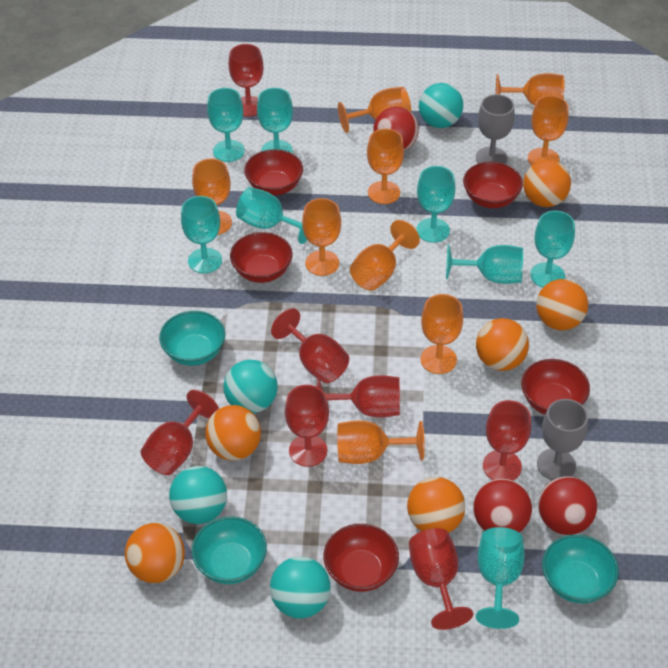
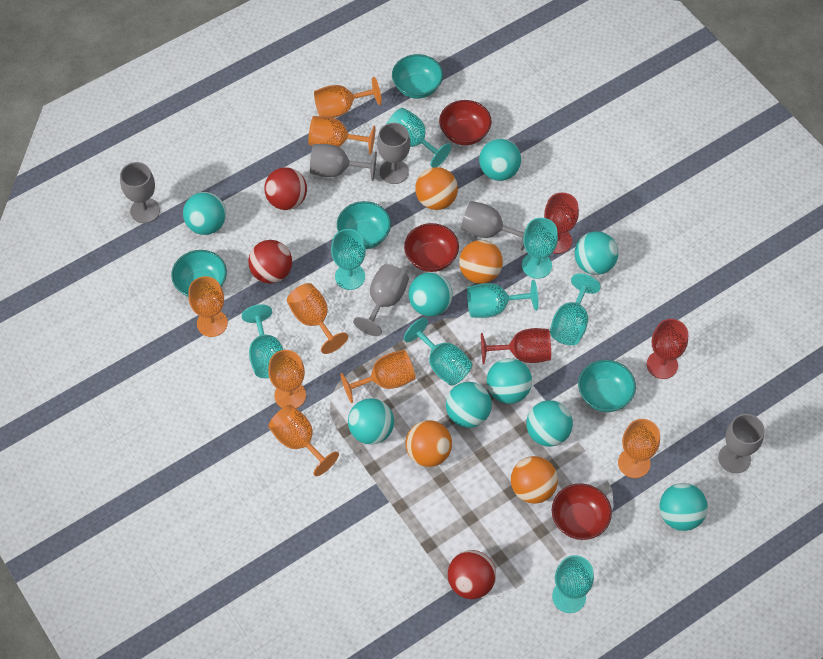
grey goblet: [476,94,515,164] [537,399,588,480] = 2 -> [120,162,160,223] [310,144,377,181] [353,264,409,336] [377,123,410,184] [461,201,525,251] [718,414,765,473] = 6
orange ball: [125,523,185,583] [205,405,261,461] [407,477,465,533] [476,318,529,371] [523,160,571,207] [536,279,588,330] = 6 -> [406,420,452,467] [415,167,458,210] [459,240,503,284] [511,456,558,504] = 4
orange goblet: [192,159,232,235] [302,198,341,276] [337,421,425,464] [338,87,411,133] [350,220,420,291] [367,129,404,204] [420,294,463,374] [495,73,564,106] [528,95,569,166] = 9 -> [188,276,228,337] [268,350,306,409] [268,405,339,476] [287,283,348,354] [308,116,376,155] [314,77,382,118] [340,350,416,403] [618,419,660,478] = 8
red bowl: [230,232,292,283] [244,149,303,195] [323,524,399,592] [463,161,523,208] [521,359,590,415] = 5 -> [404,223,459,272] [439,100,492,145] [552,483,612,540] = 3
red goblet: [141,390,219,475] [229,44,263,117] [271,308,349,383] [285,385,329,467] [317,375,400,417] [409,528,473,630] [483,400,531,481] = 7 -> [481,328,551,364] [544,192,579,254] [647,319,688,379] = 3
turquoise ball: [169,466,227,524] [223,360,278,413] [270,556,331,619] [419,83,463,128] = 4 -> [183,192,226,235] [348,398,394,445] [408,272,453,316] [446,382,492,428] [479,138,521,181] [487,358,532,404] [526,400,573,447] [575,231,618,275] [659,483,708,531] = 9
turquoise bowl: [159,311,225,366] [192,516,267,584] [542,534,619,604] = 3 -> [171,250,227,297] [337,201,391,249] [392,54,443,99] [578,360,636,412] = 4

